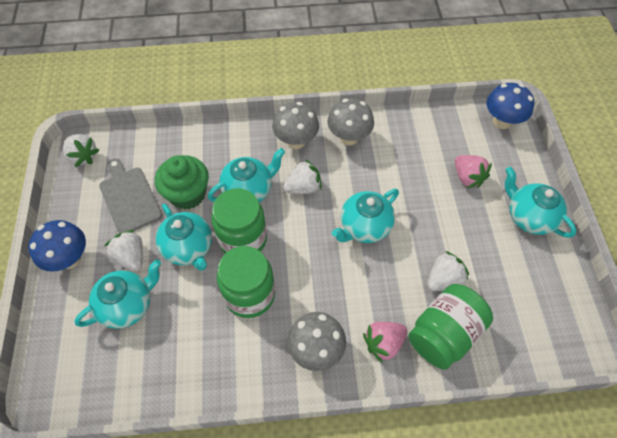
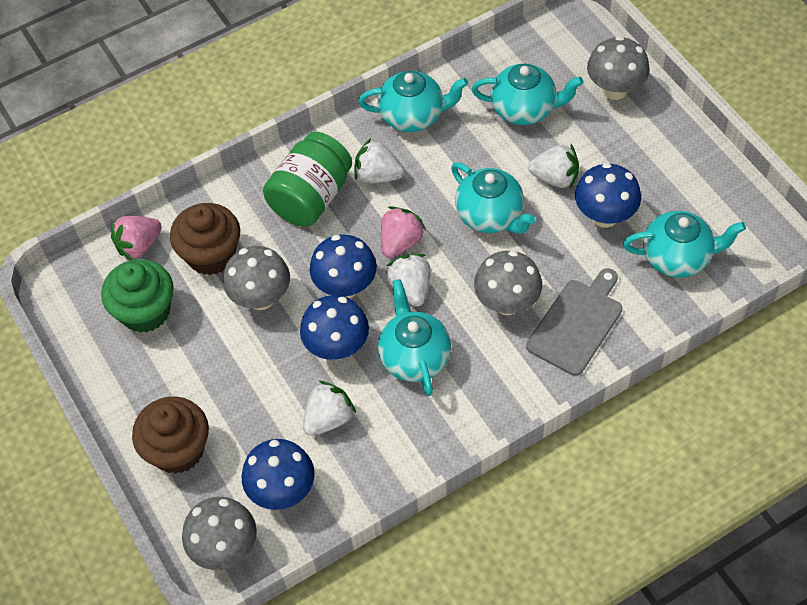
blue mushroom: [28,220,86,272] [487,83,534,129] = 2 -> [242,439,315,510] [300,295,369,360] [310,235,377,298] [575,163,641,228] = 4
brown cupcake: none = 0 -> [132,397,209,474] [170,203,240,275] = 2
green jar: [211,188,267,253] [217,246,275,318] [409,284,493,370] = 3 -> [263,132,352,227] = 1
grey mushroom: [272,102,319,149] [287,312,346,371] [327,99,374,145] = 3 -> [182,497,257,570] [223,246,290,310] [474,251,542,315] [587,36,650,100] = 4

